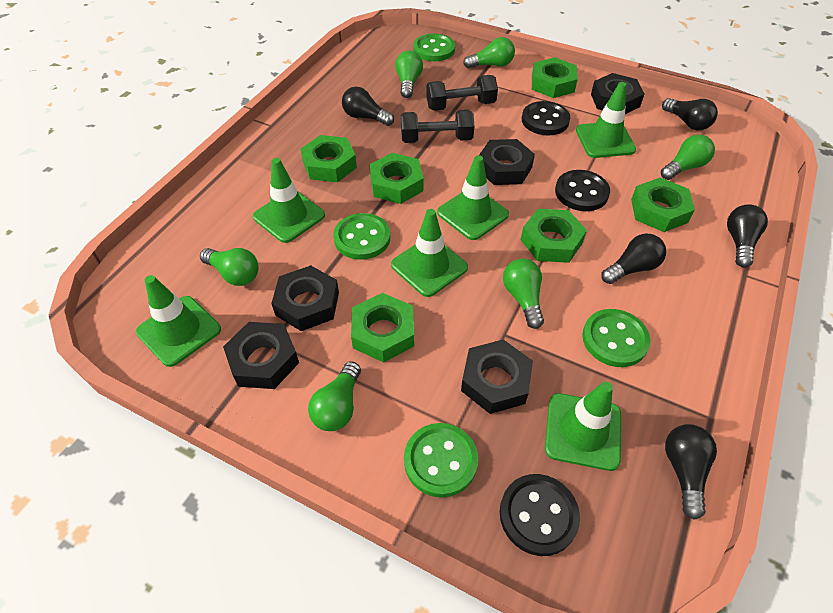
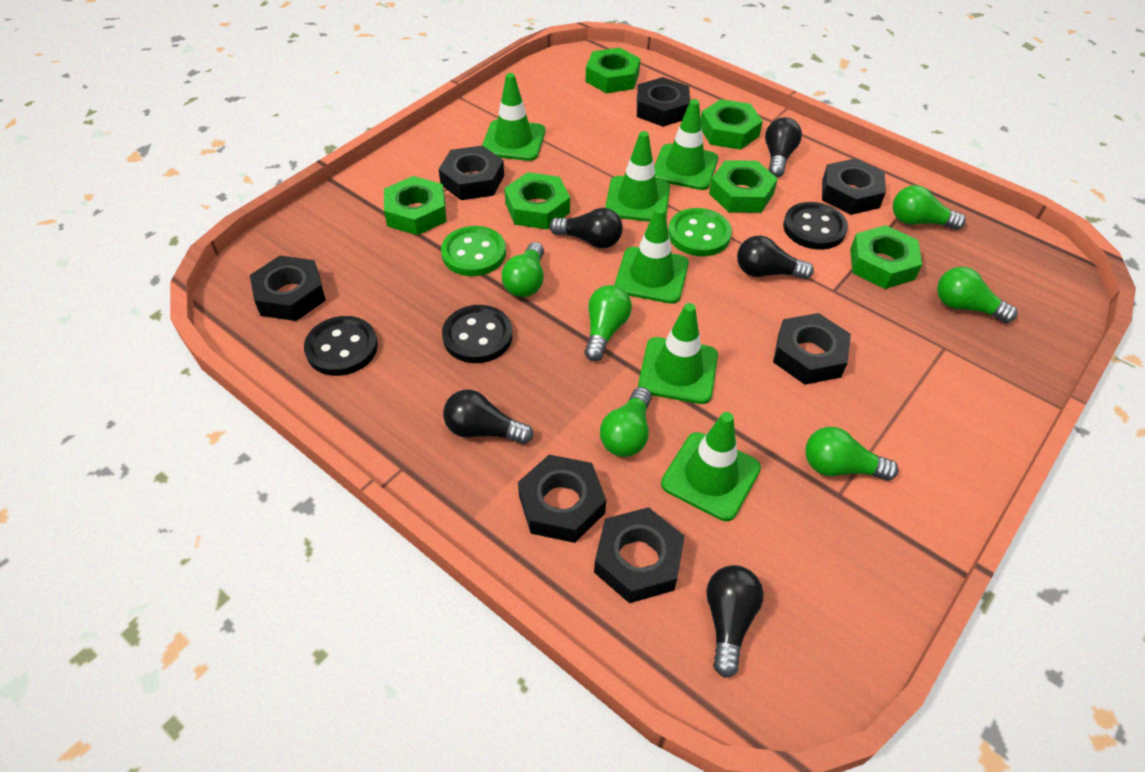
black dumbbell: [401,110,474,143] [426,75,498,111] = 2 -> none = 0
black nut: [223,322,299,389] [271,265,339,331] [461,339,533,414] [479,139,535,185] [591,73,645,114] = 5 -> [250,256,326,321] [439,146,504,200] [518,455,606,543] [594,507,685,603] [637,77,690,127] [773,313,851,385] [822,158,886,215] = 7
green button: [333,213,390,260] [404,423,478,497] [413,33,455,61] [582,309,650,367] = 4 -> [441,226,506,276] [668,208,732,256] = 2

